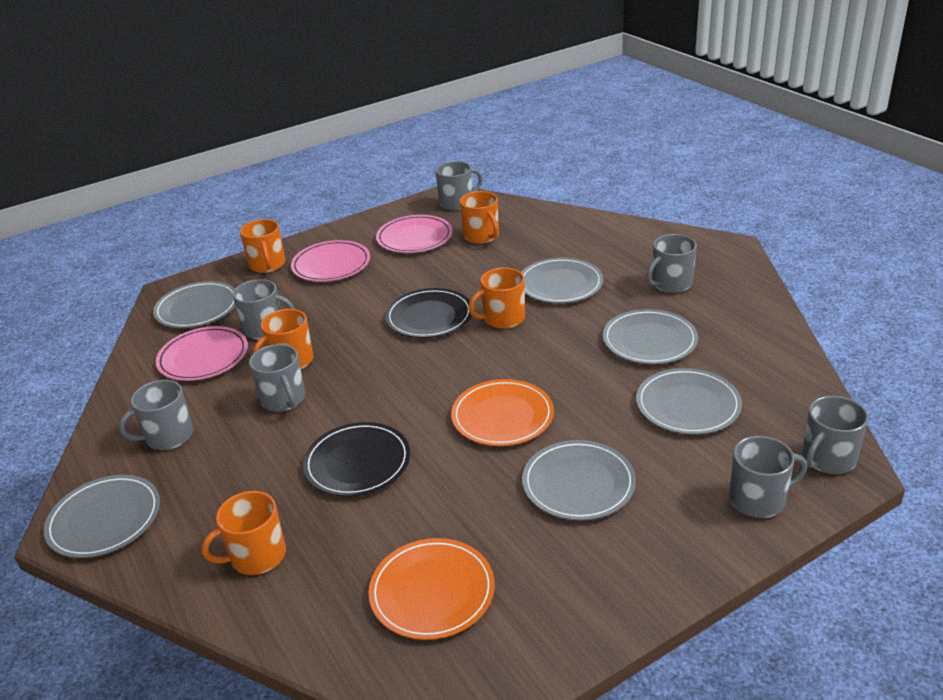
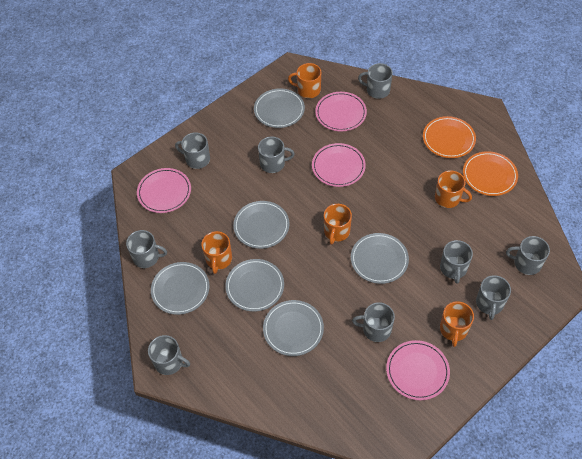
black plate: [303,422,410,497] [385,288,472,338] = 2 -> none = 0
grey mug: [119,380,194,450] [233,279,295,340] [249,344,305,412] [435,161,483,211] [646,234,697,293] [729,436,807,518] [802,396,869,474] = 7 -> [126,230,167,268] [148,335,190,375] [175,132,210,169] [258,137,295,173] [352,302,395,342] [358,63,393,99] [440,240,473,284] [476,275,511,320] [506,236,550,275] = 9
pink plate: [156,326,248,381] [291,240,370,282] [376,215,453,253] = 3 -> [137,168,191,213] [312,143,366,187] [315,92,367,132] [386,340,450,400] = 4

